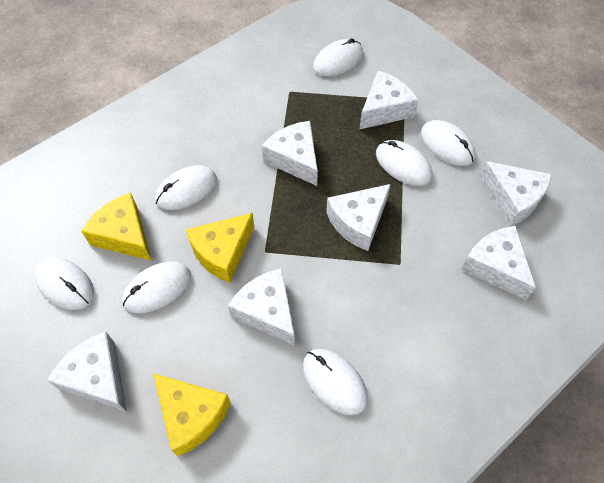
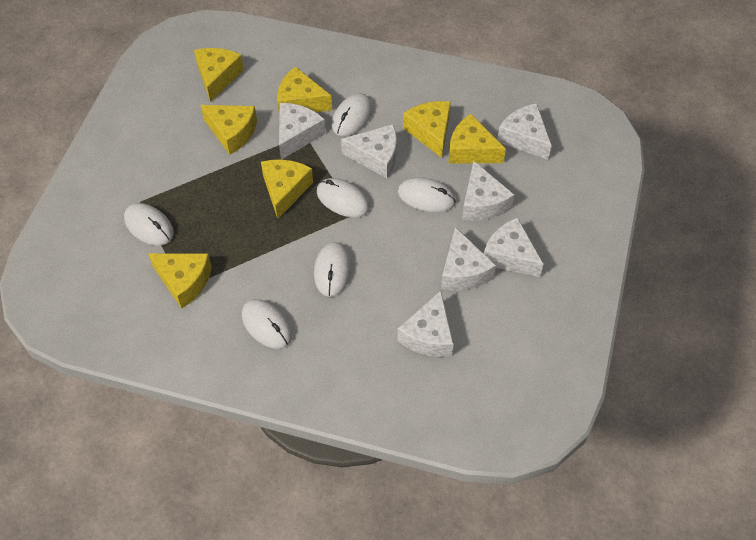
white mouse: [34,257,94,310] [122,262,191,313] [155,165,217,210] [303,349,368,415] [313,38,363,76] [376,140,432,186] [421,120,475,166] = 7 -> [124,203,174,245] [242,299,292,349] [314,242,352,297] [317,178,370,217] [332,93,373,136] [398,177,456,212] = 6
yellow cheese: [81,193,152,261] [153,373,231,456] [186,213,254,283] = 3 -> [148,253,212,308] [194,48,244,102] [201,105,257,155] [261,160,313,219] [277,66,332,117] [403,101,451,158] [448,114,506,164] = 7

